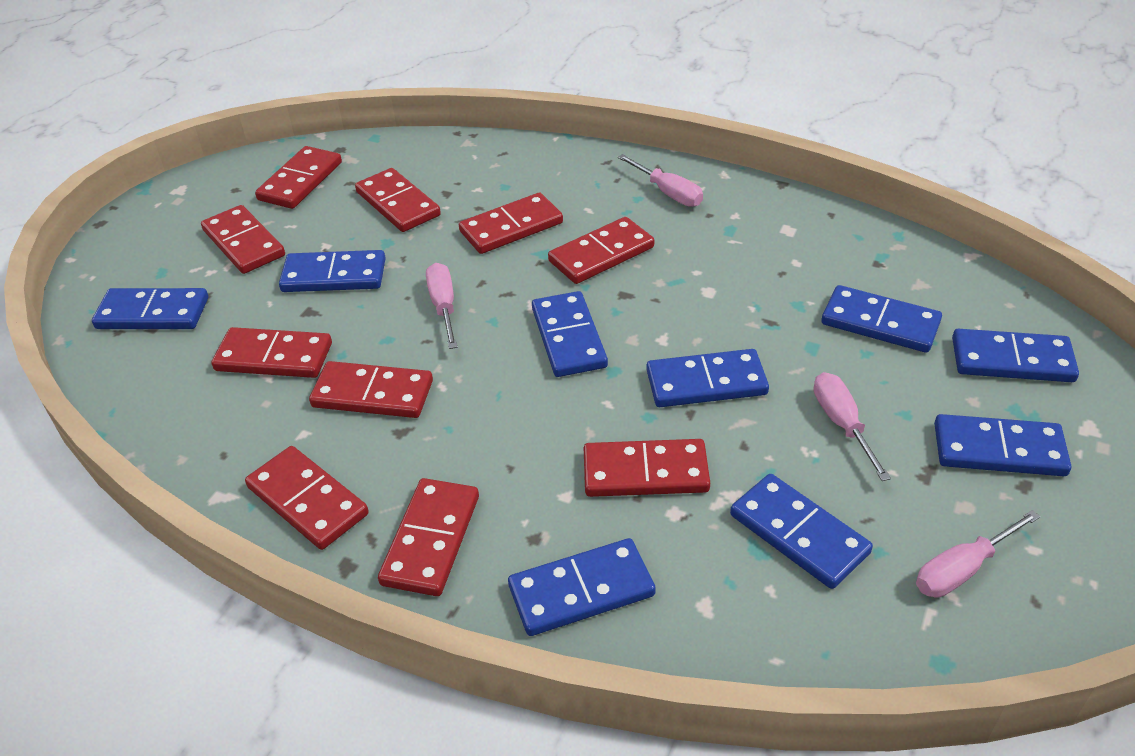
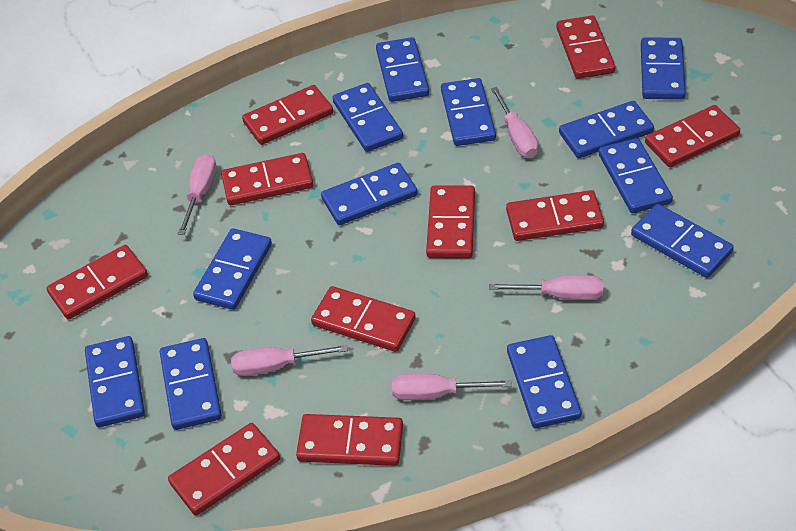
blue domino: [92,288,208,329] [279,250,386,292] [508,538,656,636] [532,291,608,377] [646,349,769,407] [730,474,873,589] [821,285,942,353] [934,414,1071,476] [952,329,1079,382] = 9 -> [85,336,145,427] [160,338,222,430] [193,228,272,310] [321,163,418,225] [332,83,403,152] [376,37,429,102] [441,78,496,146] [507,335,581,429] [559,101,654,158] [599,138,673,213] [631,204,734,278] [641,37,686,99] = 12
pink screwdriver: [426,263,457,349] [618,154,703,207] [814,372,891,481] [916,510,1041,598] = 4 -> [178,154,216,235] [231,345,348,376] [392,374,512,400] [489,275,603,300] [491,87,538,158] = 5

